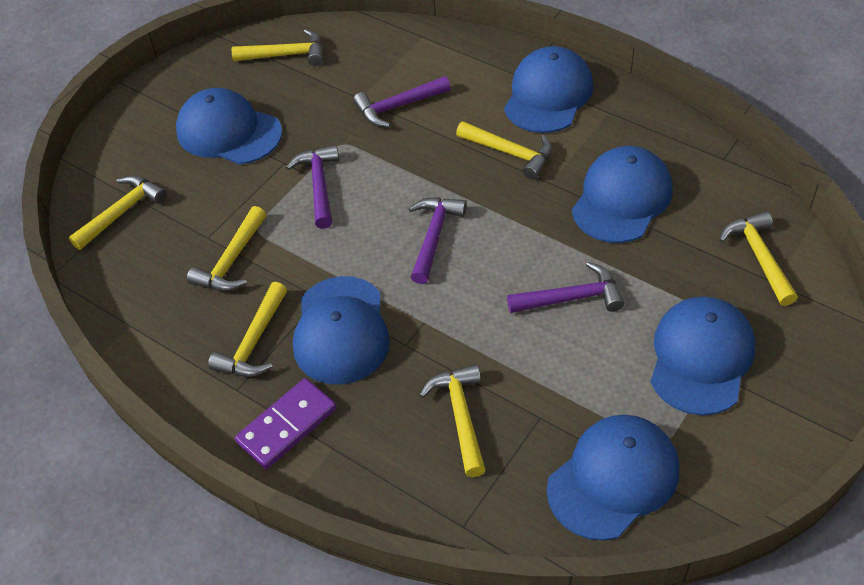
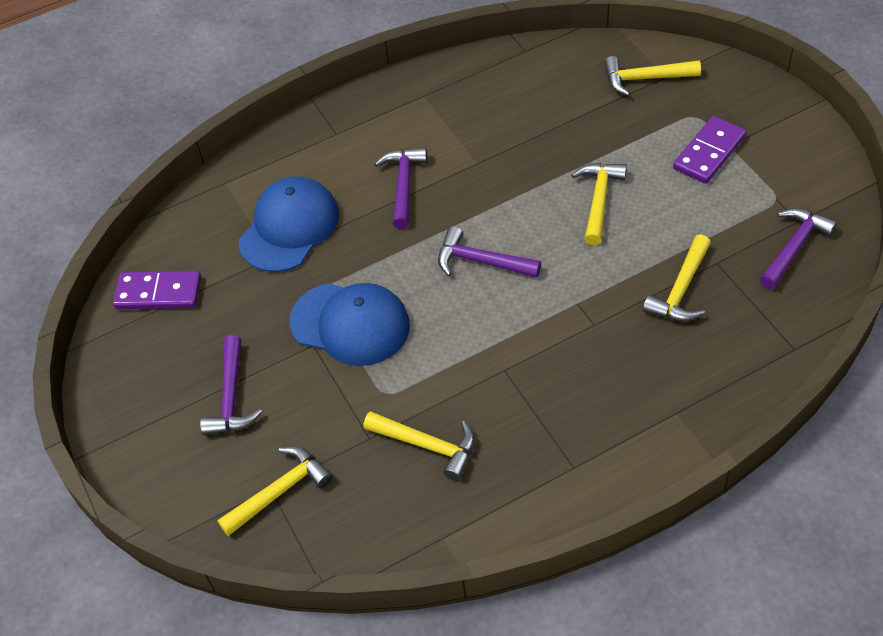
blue cap: [176,88,282,165] [293,276,390,385] [504,46,593,133] [547,414,679,541] [572,146,673,243] [651,297,755,415] = 6 -> [239,176,339,272] [290,283,410,366] = 2
purple domino: [235,378,337,469] = 1 -> [113,271,201,309] [673,116,746,184] = 2
yellow hammer: [69,175,167,250] [187,206,266,291] [208,282,287,377] [232,29,323,66] [419,364,486,477] [456,121,552,180] [719,211,798,306] = 7 -> [217,446,333,536] [363,411,475,481] [571,163,627,245] [604,56,701,96] [643,234,711,321] = 5

